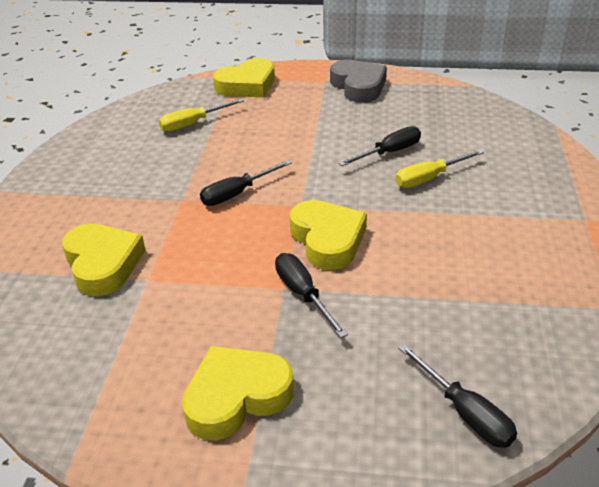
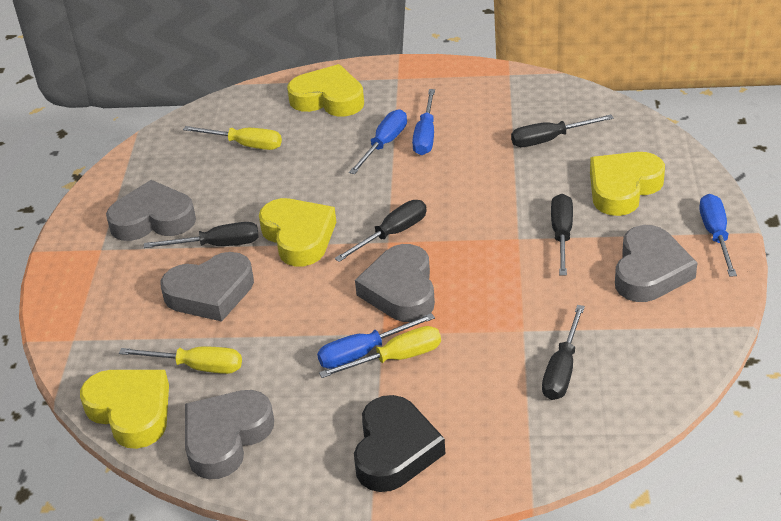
black heart: none = 0 -> [354,395,445,492] = 1
black screwdriver: [200,160,292,206] [275,253,348,338] [338,126,421,166] [398,344,517,448] = 4 -> [144,222,259,248] [335,200,427,262] [511,115,614,147] [542,305,585,400] [551,194,573,276] = 5
blue screwdriver: none = 0 -> [317,313,435,369] [349,109,407,174] [412,89,435,155] [699,194,737,277] = 4
grey heart: [330,60,387,103] = 1 -> [106,180,196,241] [160,252,254,322] [185,390,274,479] [355,244,435,322] [615,225,697,302] = 5
yellow screwdriver: [159,99,244,132] [395,150,484,188] = 2 -> [119,347,242,374] [183,126,282,150] [319,326,441,378] = 3

